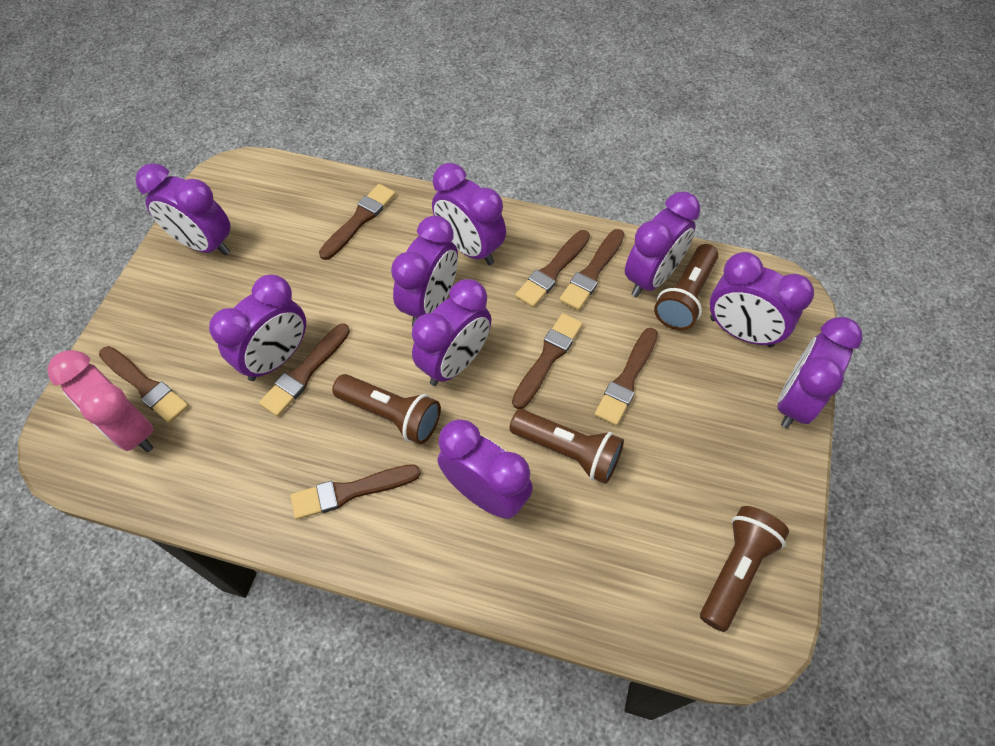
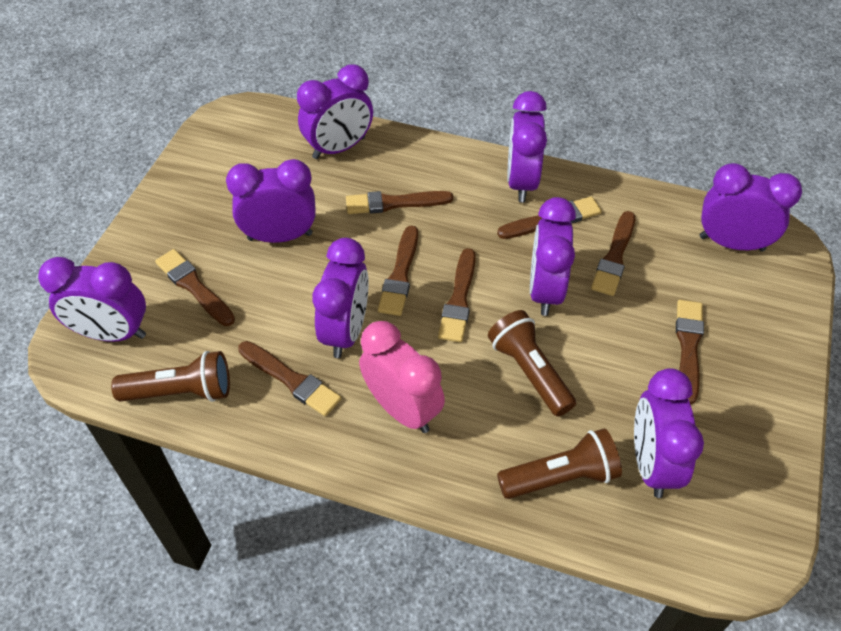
brown flashlight: [332,374,441,444] [509,409,624,484] [654,244,718,330] [700,506,789,632] = 4 -> [111,351,230,402] [488,310,576,417] [497,429,622,499] = 3
purple clock: [135,163,231,256] [209,275,306,381] [391,215,458,326] [412,279,491,386] [432,163,506,265] [437,419,533,519] [625,192,700,297] [710,252,814,348] [778,317,863,428] = 9 -> [38,257,146,342] [226,159,316,243] [297,64,373,159] [312,238,369,358] [507,91,547,202] [530,197,576,316] [634,368,704,498] [700,163,802,251] = 8

